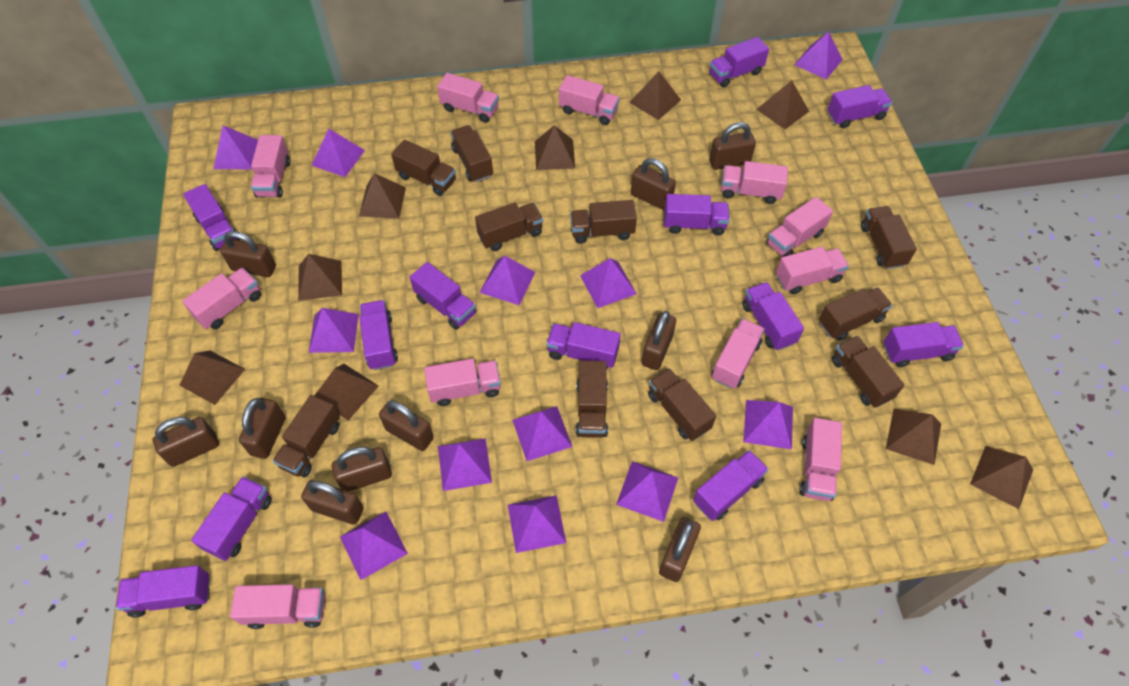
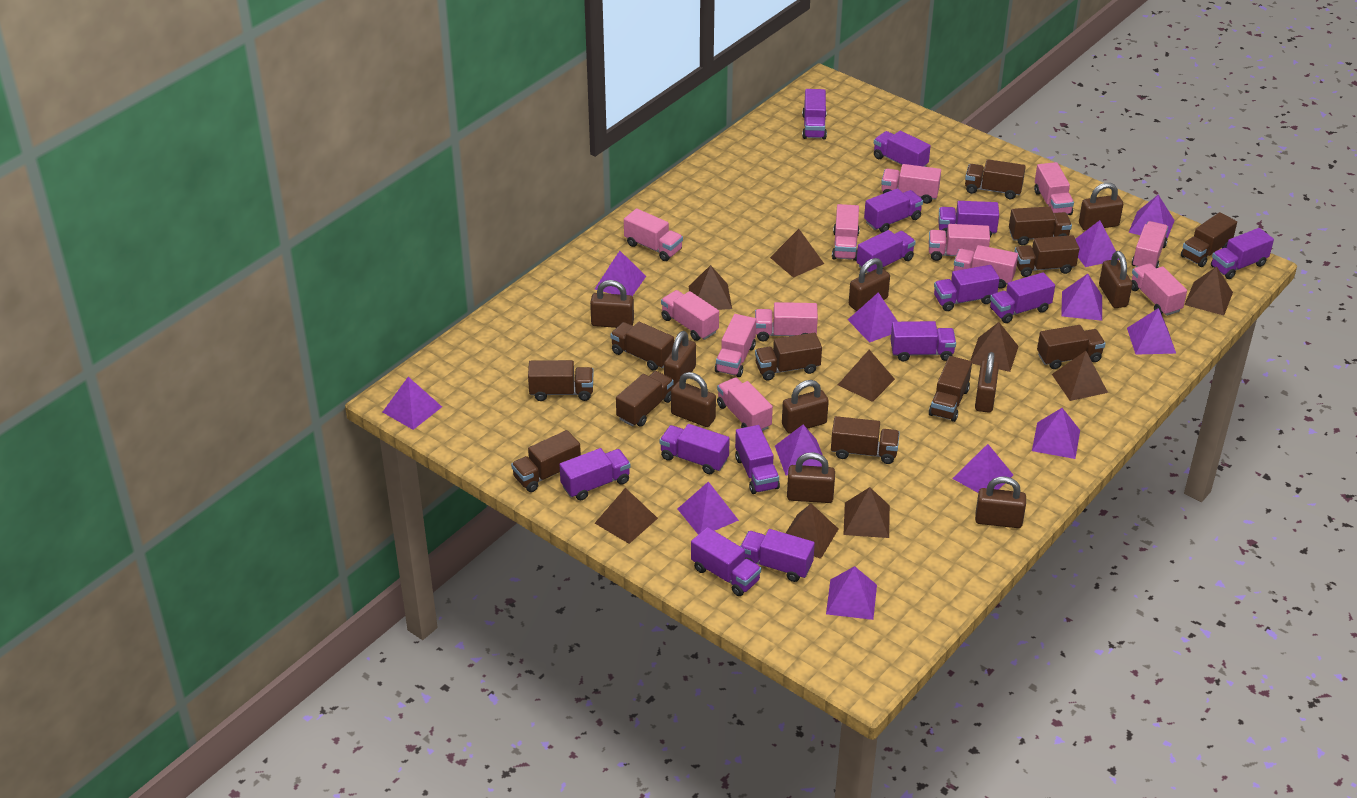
brown truck: [273,395,340,478] [391,140,456,196] [450,125,493,182] [475,202,543,251] [570,200,637,244] [576,361,608,438] [648,368,716,441] [819,287,892,340] [832,336,904,408] [861,206,917,269] = 10 -> [511,430,581,492] [528,360,593,401] [610,322,674,371] [616,371,674,427] [755,333,822,380] [831,416,900,464] [929,356,972,422] [965,159,1026,199] [1009,206,1072,245] [1015,235,1079,277] [1037,325,1105,369] [1181,212,1237,267] = 12
pink truck: [182,268,261,329] [230,584,325,629] [251,135,290,198] [424,359,501,406] [437,73,499,123] [559,75,620,125] [712,318,765,389] [721,161,788,204] [766,197,833,257] [776,247,849,294] [799,418,842,501] = 11 -> [624,208,683,261] [661,290,719,341] [715,314,756,377] [717,377,773,431] [755,302,818,341] [832,204,860,261] [881,164,941,204] [929,224,990,261] [954,245,1018,289] [1034,162,1074,215] [1132,221,1168,268] [1132,263,1187,316] = 12
purple truck: [116,565,210,618] [183,184,240,251] [191,477,272,561] [359,300,398,370] [410,262,476,330] [546,322,621,368] [664,194,730,235] [693,450,769,521] [709,37,769,88] [742,282,804,351] [828,85,892,128] [884,322,964,367] = 12 -> [559,448,631,500] [660,424,730,474] [691,527,761,596] [735,425,780,494] [740,529,815,582] [802,89,827,139] [857,230,916,273] [864,188,923,233] [874,131,931,167] [891,321,956,361] [934,265,1000,311] [938,201,999,237] [990,272,1055,323] [1211,228,1274,279] = 14

